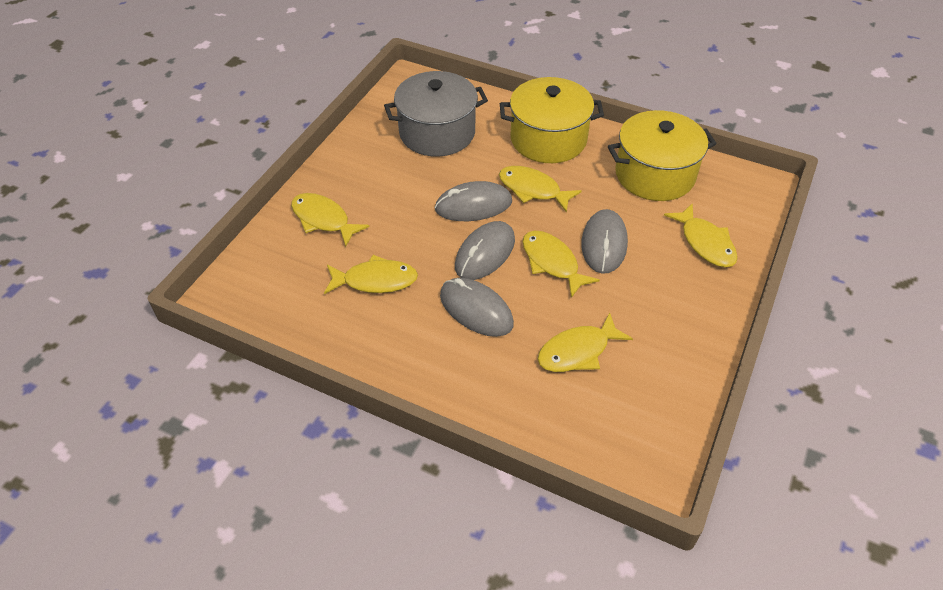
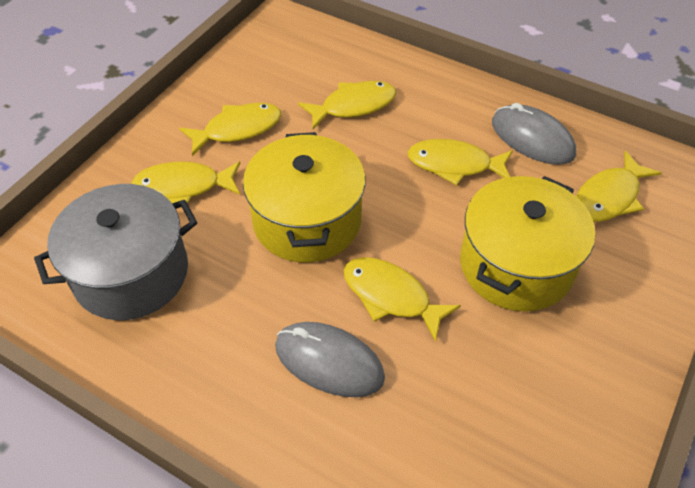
grey mouse: [434,181,512,221] [440,278,514,337] [455,221,515,280] [582,209,628,274] = 4 -> [275,322,385,397] [492,103,576,165] = 2

